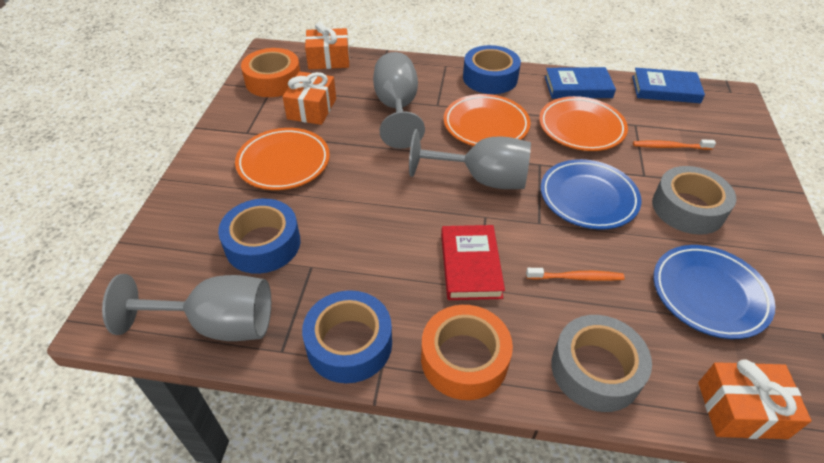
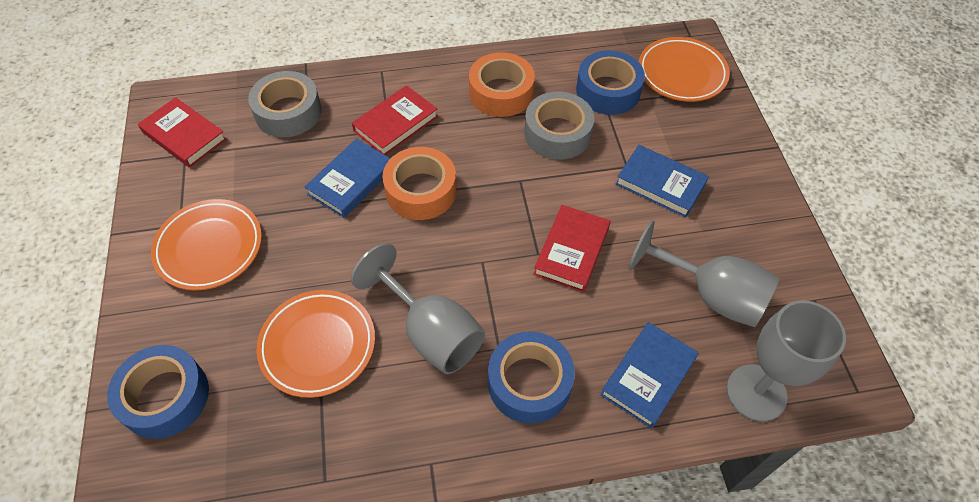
blue book: [545,67,616,99] [632,68,705,103] = 2 -> [305,139,391,218] [600,322,699,429] [616,145,709,218] = 3
blue plate: [541,159,641,230] [653,245,775,339] = 2 -> none = 0
orange gift: [283,71,336,125] [305,22,349,69] [698,359,812,439] = 3 -> none = 0
orange toothbrush: [526,268,625,281] [633,139,716,150] = 2 -> none = 0
red book: [441,225,505,300] = 1 -> [138,97,227,168] [352,85,438,155] [533,205,610,292] = 3

